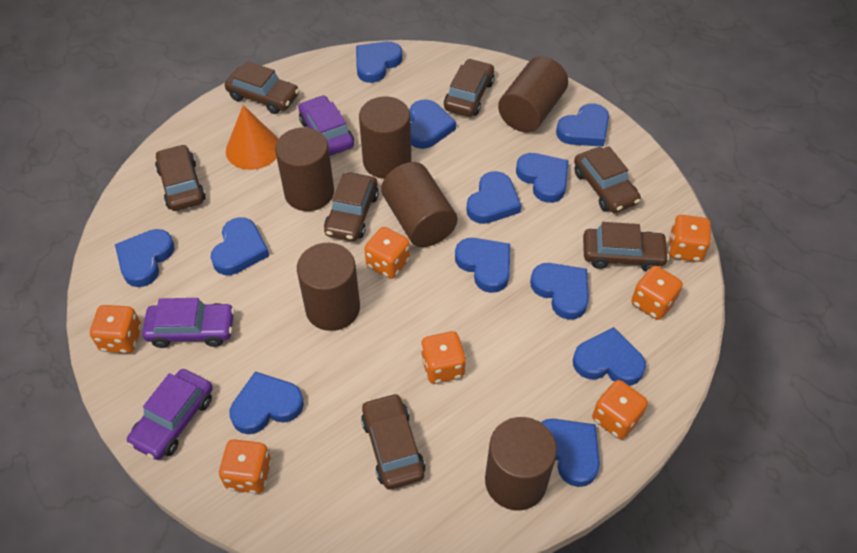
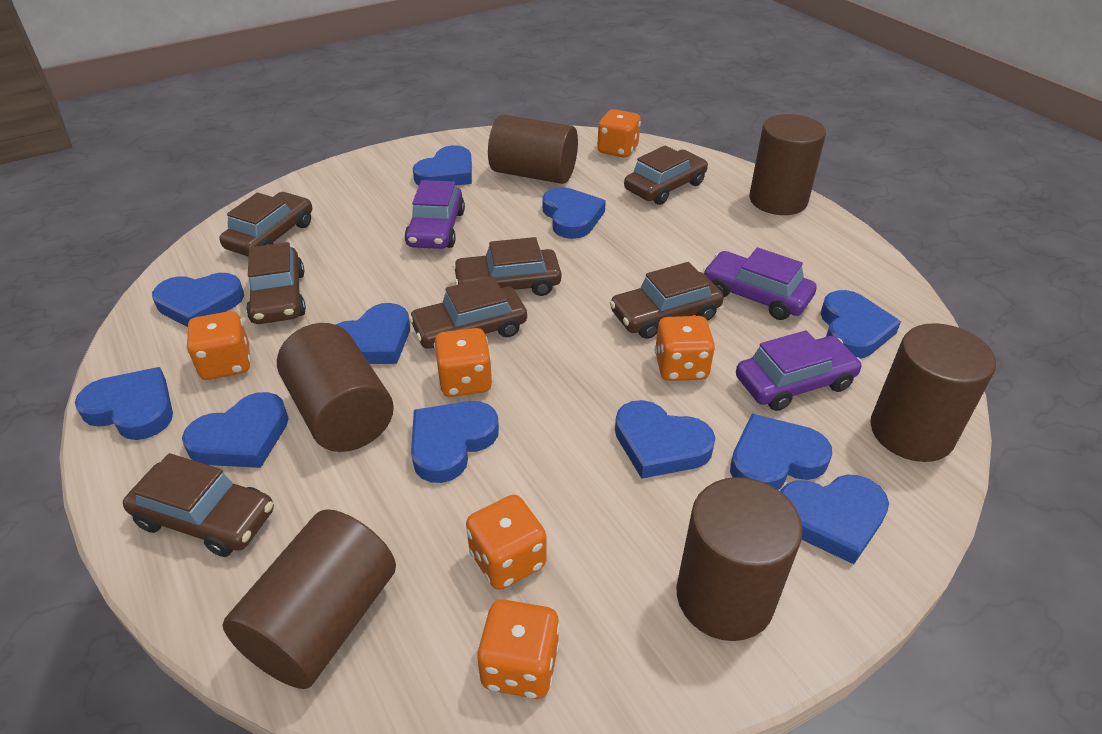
blue heart: [115,229,175,287] [211,217,269,275] [229,371,304,434] [356,41,402,83] [410,99,456,149] [455,238,510,293] [466,171,522,224] [516,153,569,203] [530,263,589,320] [541,419,600,487] [556,104,609,147] [573,327,646,386] = 12 -> [75,367,173,440] [152,273,244,327] [182,392,289,468] [336,303,410,364] [411,401,499,483] [413,145,472,186] [542,187,606,239] [615,400,715,479] [730,414,832,490] [780,474,889,564] [821,290,901,359] = 11
orange cone: [226,105,278,170] = 1 -> none = 0
orange dice: [90,305,141,353] [219,439,271,494] [364,227,410,279] [421,331,466,384] [592,380,648,439] [631,266,683,320] [669,215,711,262] = 7 -> [186,311,251,380] [434,328,493,397] [466,495,547,590] [476,599,560,699] [597,109,641,158] [655,316,715,381] = 6

